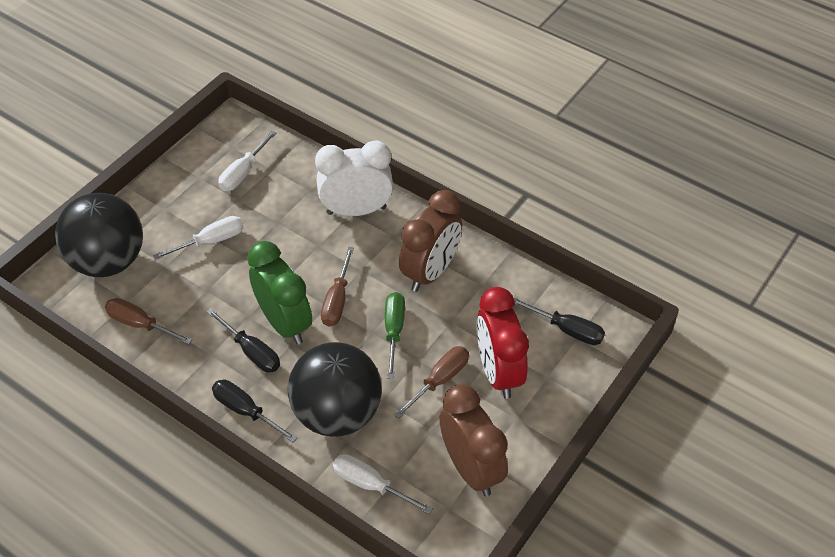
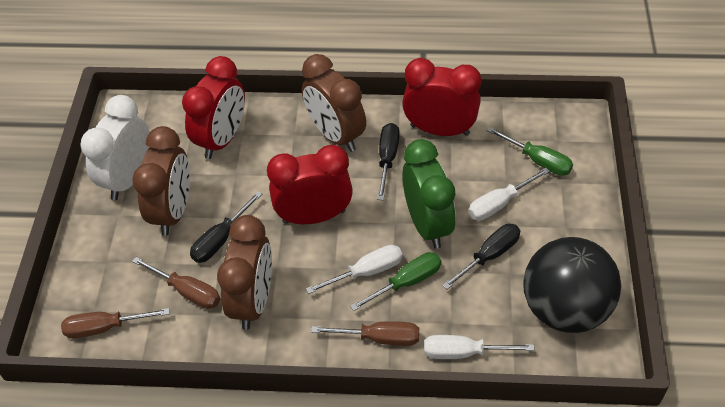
black ball: [55,193,143,277] [288,342,382,437] = 2 -> [523,237,621,333] = 1
brown clock: [399,190,462,292] [440,384,508,496] = 2 -> [132,126,190,236] [217,215,272,330] [302,54,366,152] = 3
green screwdriver: [385,292,405,379] = 1 -> [350,252,441,311] [486,127,573,176] = 2
red clock: [476,287,529,399] = 1 -> [182,56,245,159] [267,145,353,224] [402,58,481,136] = 3

